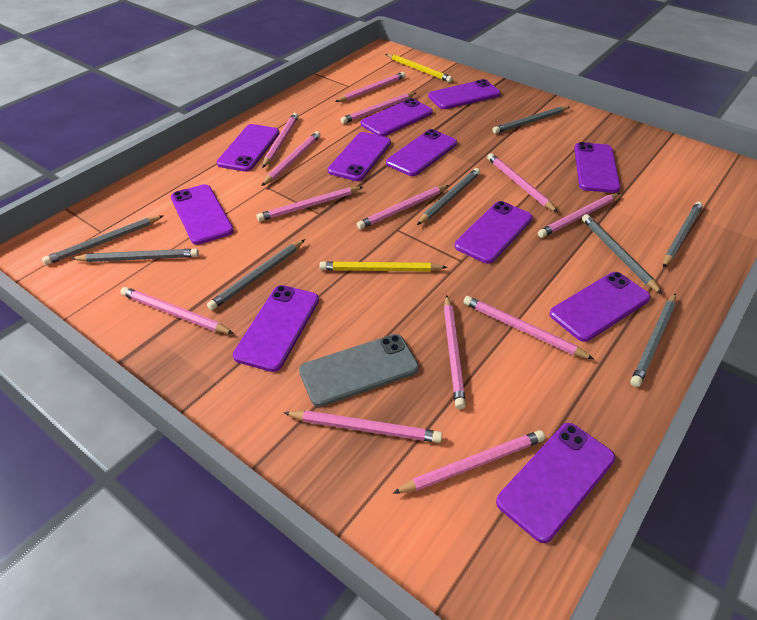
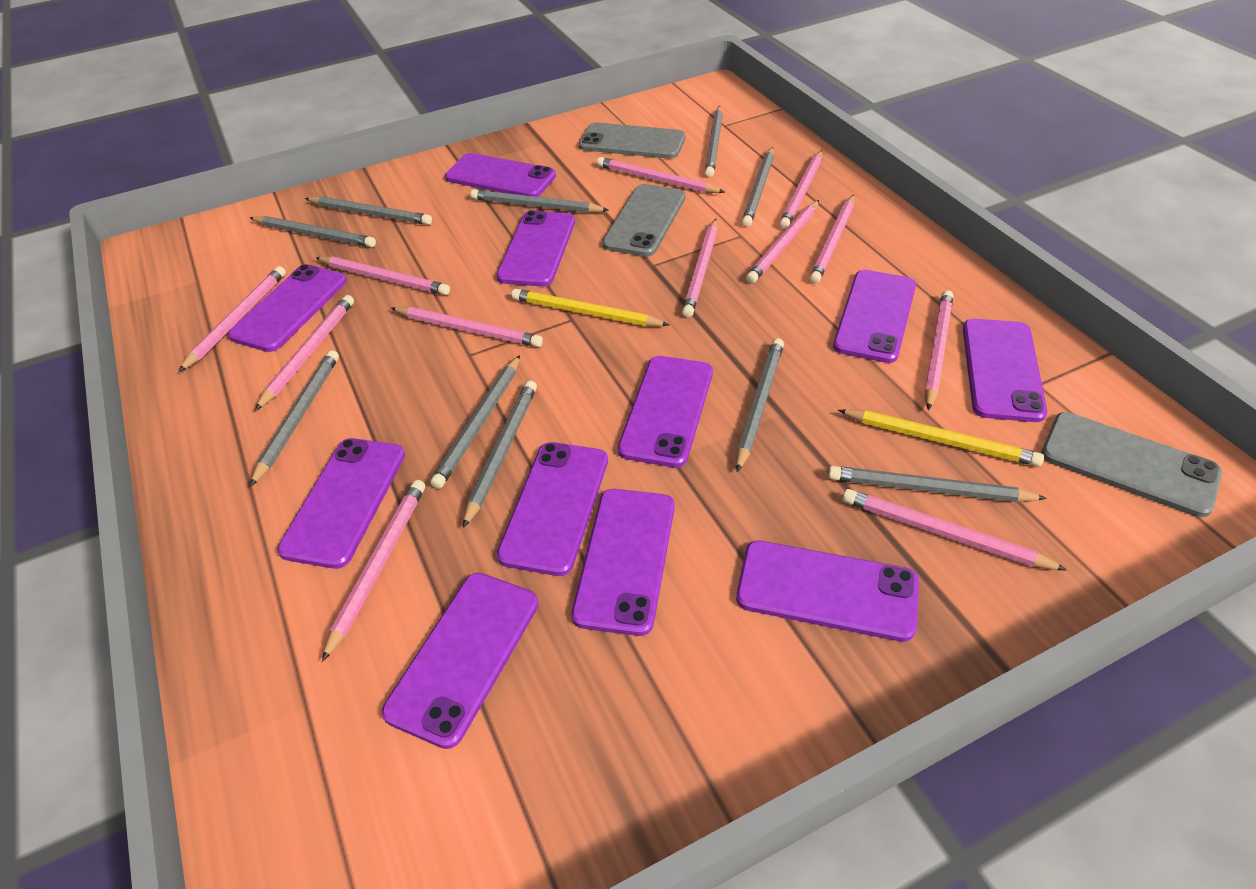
grey pencil: [42,215,164,265] [70,249,199,262] [207,239,305,310] [417,168,480,225] [492,106,569,134] [582,214,662,294] [630,293,676,387] [663,201,703,268] = 8 -> [250,216,376,248] [250,350,339,487] [305,196,432,225] [430,355,520,489] [463,380,537,528] [470,189,609,213] [705,106,723,177] [736,338,784,472] [742,147,774,227] [828,466,1047,502] = 10
grey phone: [299,334,419,407] = 1 -> [579,122,685,159] [602,184,685,257] [1041,412,1222,517] = 3
pink pencil: [120,287,234,334] [257,187,363,221] [261,131,321,186] [262,113,299,168] [284,410,442,443] [335,72,406,102] [341,93,416,124] [357,185,449,229] [393,430,545,494] [444,295,466,409] [463,296,594,359] [487,153,558,212] [538,193,620,238] = 13 -> [178,266,286,372] [255,295,354,411] [316,257,450,295] [322,480,425,662] [391,307,543,347] [597,157,725,193] [682,219,718,318] [746,200,819,283] [779,150,822,229] [809,195,855,284] [843,489,1067,570] [925,290,953,411] = 12

